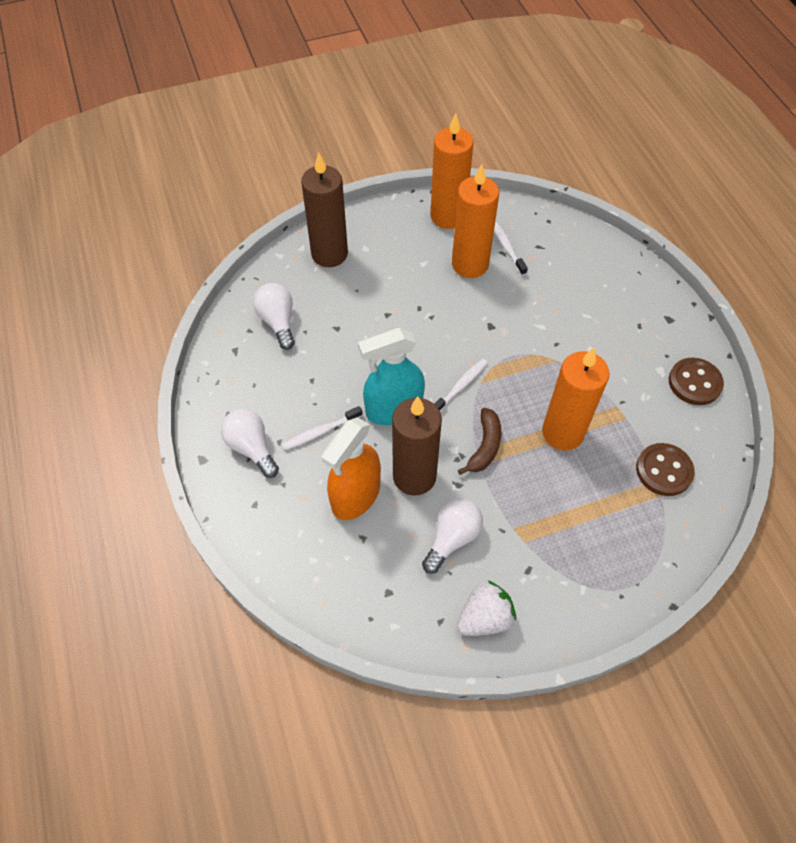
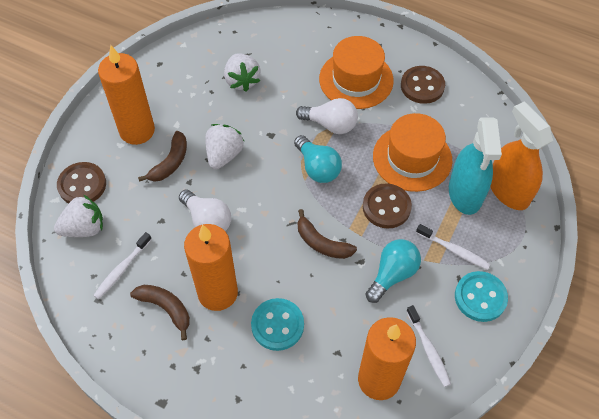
brown banana: [458,408,501,475] = 1 -> [130,285,190,340] [138,131,187,182] [298,209,357,259] = 3
brown button: [636,443,695,496] [669,358,724,405] = 2 -> [57,162,106,203] [363,183,412,228] [401,66,445,104] = 3
brown candle: [301,153,348,267] [392,397,442,496] = 2 -> none = 0
orange hat: none = 0 -> [319,36,394,109] [373,113,452,192] = 2
turquoise button: none = 0 -> [251,298,304,351] [455,271,508,322] = 2
turquoise light bulb: none = 0 -> [294,135,342,183] [366,239,421,303] = 2
white light bulb: [221,409,279,478] [253,283,295,350] [422,498,483,574] = 3 -> [179,189,231,231] [296,98,358,134] = 2
white strawberry: [457,580,516,636] = 1 -> [54,195,103,237] [205,124,244,169] [224,53,261,92] = 3

